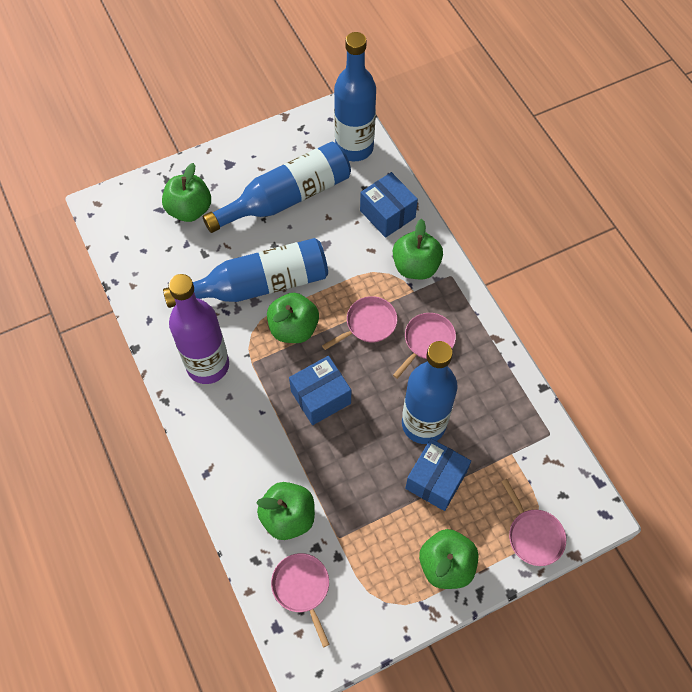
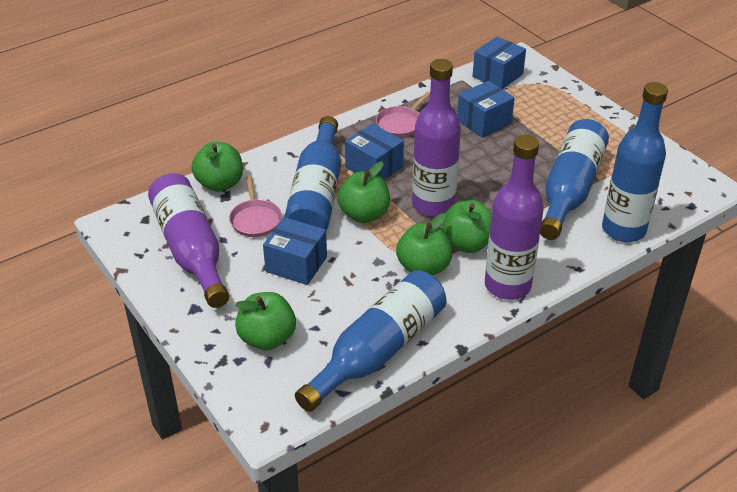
blue box: [289,356,351,425] [360,172,418,238] [405,438,471,511] = 3 -> [263,217,327,285] [345,123,404,180] [457,81,515,138] [472,36,526,89] = 4
pink pan: [271,553,330,647] [322,296,397,350] [393,313,456,379] [502,479,566,566] = 4 -> [229,176,282,237] [376,91,430,137] = 2
purple bottle: [168,274,229,384] = 1 -> [148,173,229,308] [412,59,461,217] [485,135,544,300] = 3

